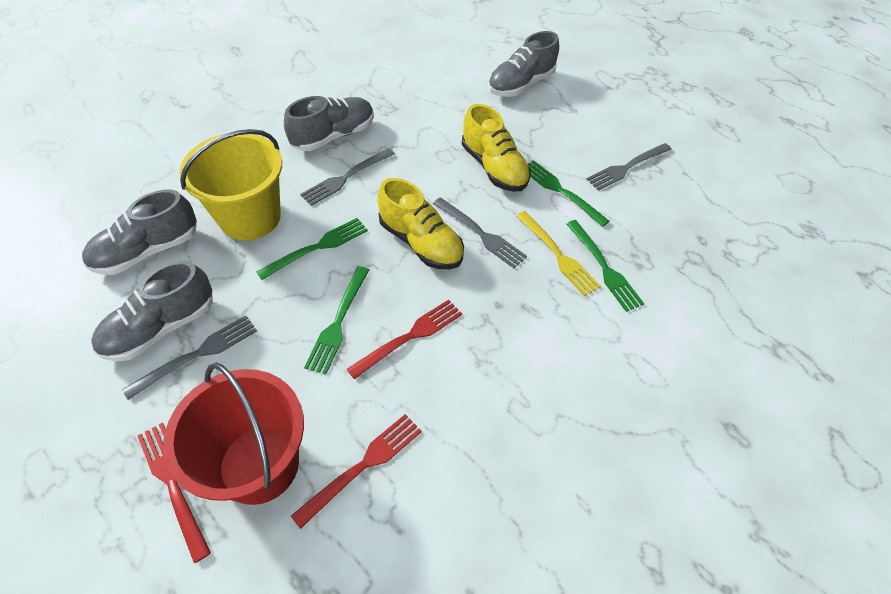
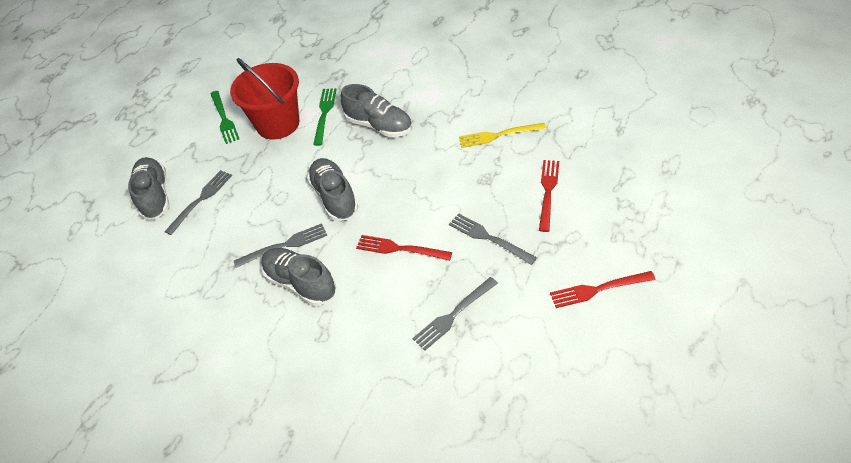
green fork: [256,218,368,280] [304,266,369,374] [528,160,609,227] [567,220,644,312] = 4 -> [211,91,239,144] [313,88,337,146] = 2
yellow bucket: [179,129,282,240] = 1 -> none = 0
yellow shoe: [377,178,464,269] [462,104,531,192] = 2 -> none = 0

